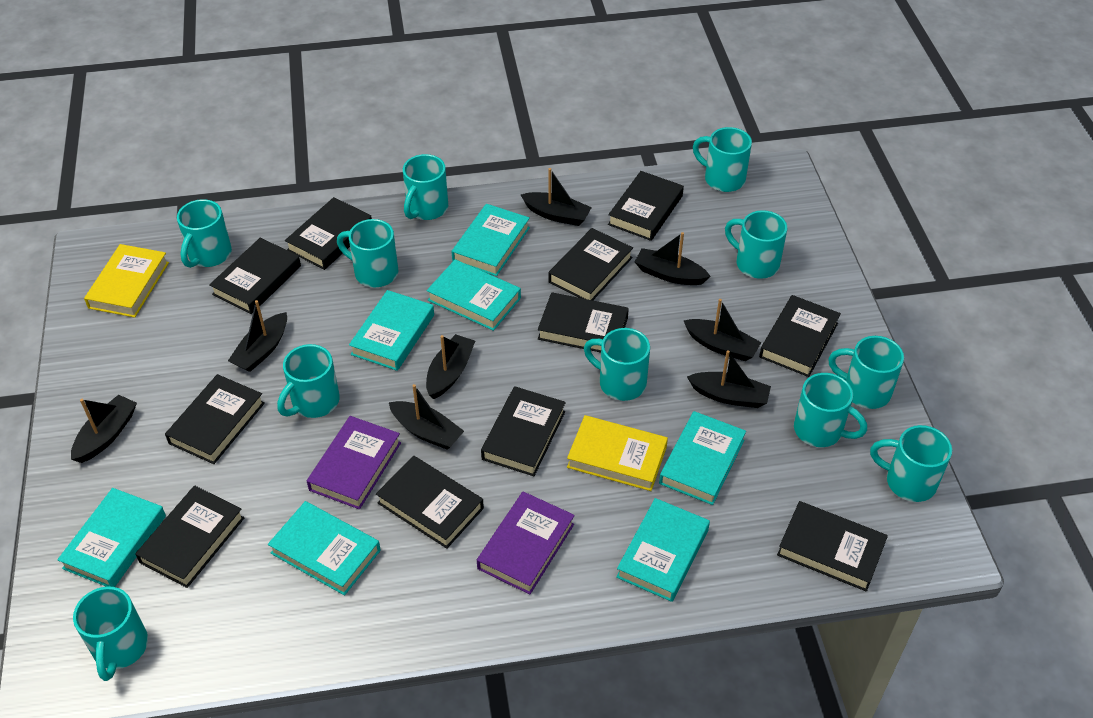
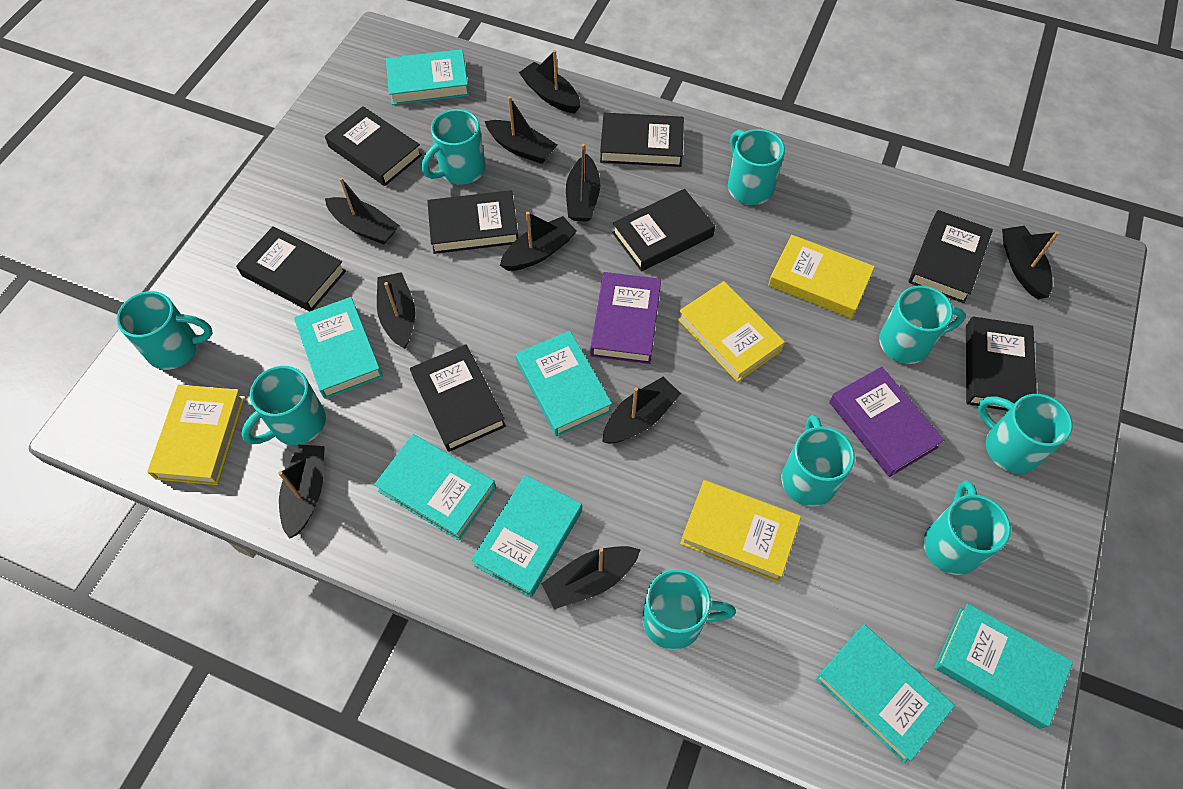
black boat: [71,395,137,463] [228,300,287,372] [389,384,464,450] [426,334,475,399] [521,168,592,226] [635,232,711,285] [684,299,762,361] [687,350,771,408] = 8 -> [278,444,325,539] [325,177,399,244] [377,272,415,349] [485,96,557,164] [500,212,577,271] [519,50,580,113] [541,546,641,609] [566,144,600,222] [602,377,681,444] [1002,226,1059,299] = 10
black book: [135,486,244,588] [165,374,265,464] [209,238,301,314] [285,197,372,270] [376,456,484,549] [481,386,566,476] [538,292,629,353] [548,228,633,300] [608,171,684,241] [759,295,841,377] [777,501,888,592] = 11 -> [236,226,346,312] [325,106,422,186] [410,344,506,452] [427,190,518,254] [600,113,684,167] [612,189,715,271] [909,210,993,303] [966,316,1037,411] = 8
turquoise mug: [73,586,148,681] [177,199,232,268] [277,344,340,418] [337,219,398,287] [403,154,448,220] [584,328,650,401] [693,127,752,192] [725,210,787,279] [794,373,867,447] [828,336,904,409] [870,425,952,502] = 11 -> [117,291,212,370] [241,366,326,445] [422,109,486,185] [642,569,736,650] [728,129,785,205] [782,415,855,507] [879,285,966,364] [923,481,1011,575] [978,394,1073,473] = 9
yellow book: [84,244,169,318] [567,415,668,491] = 2 -> [147,385,245,485] [678,281,785,382] [680,480,801,582] [768,235,875,319] = 4

